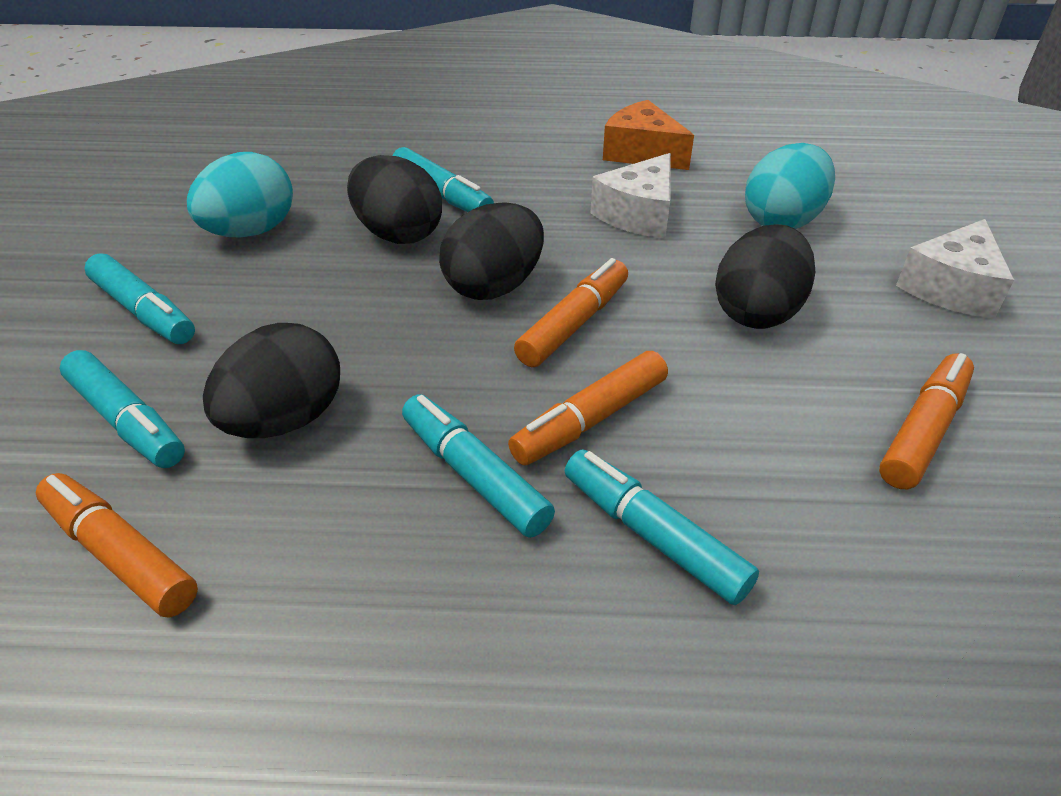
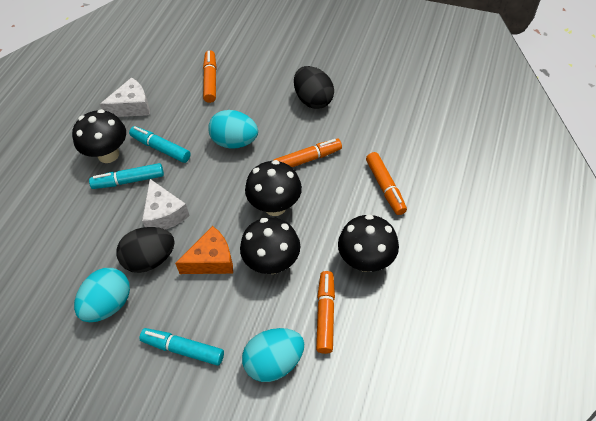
black egg: [203,323,340,438] [347,155,442,244] [439,202,544,300] [715,224,815,329] = 4 -> [116,227,174,273] [294,66,334,109] = 2
black mushroom: none = 0 -> [72,109,126,163] [240,217,300,274] [245,160,302,216] [338,214,399,272] = 4
turquoise egg: [187,152,293,237] [745,143,835,229] = 2 -> [74,268,130,322] [208,110,258,149] [242,328,304,382] = 3
turquoise marker: [60,350,185,468] [85,253,195,344] [393,147,494,212] [402,394,555,538] [565,450,759,605] = 5 -> [89,163,164,189] [129,126,191,163] [139,328,224,366] = 3

